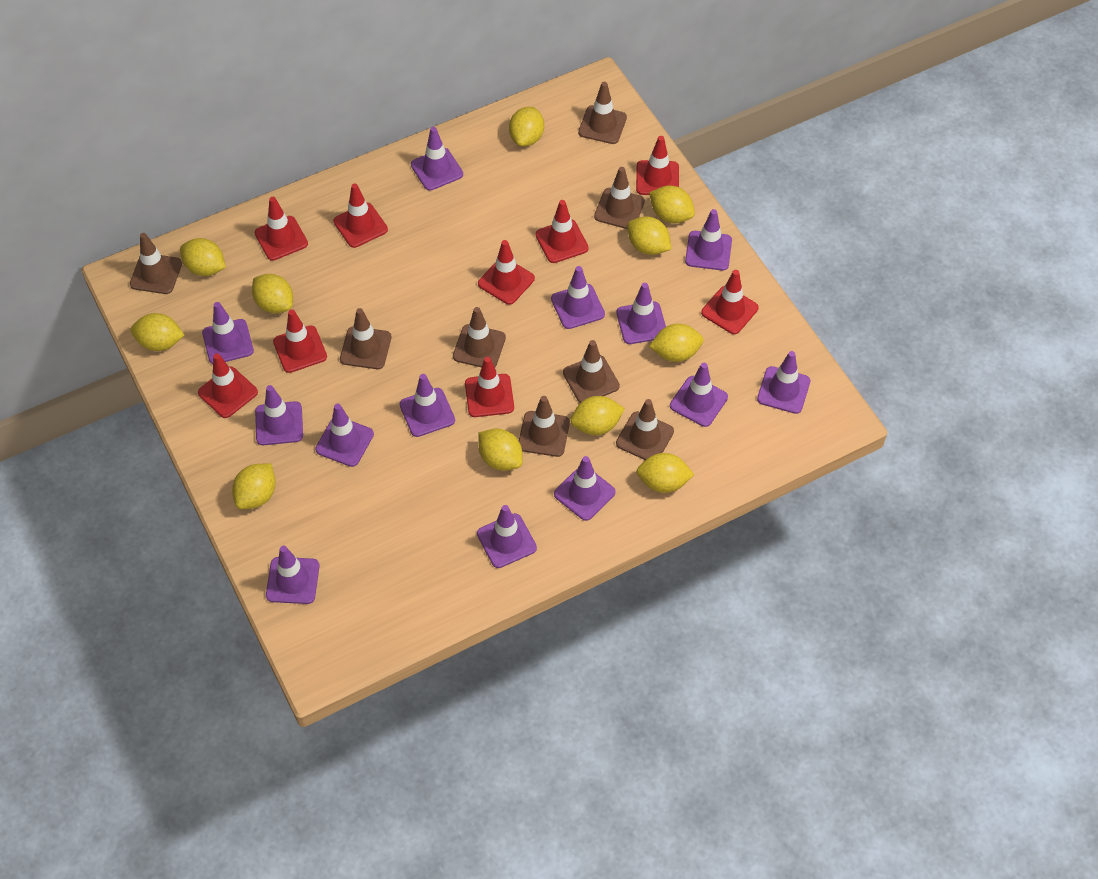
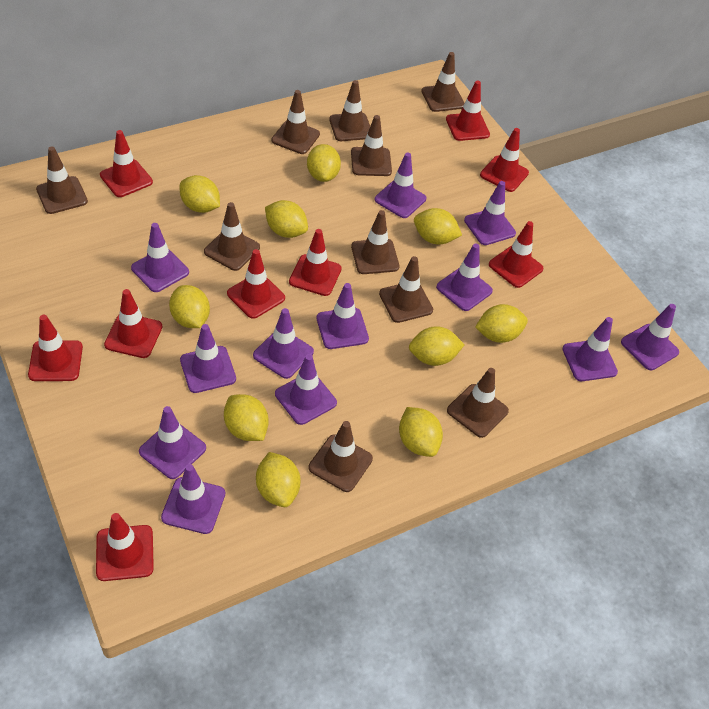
brown traffic cone: [130,233,182,294] [340,308,391,369] [453,307,506,368] [519,396,570,457] [563,340,620,403] [578,82,627,144] [594,167,645,229] [616,399,674,460] = 8 -> [36,146,88,214] [204,202,260,271] [271,90,320,154] [309,421,373,492] [329,80,370,141] [351,115,392,176] [351,210,400,274] [379,256,433,323] [421,52,464,112] [447,368,509,438] = 10
purple traffic cone: [202,302,254,364] [255,385,303,445] [266,546,320,604] [315,404,374,467] [400,374,455,437] [411,127,463,191] [477,505,537,568] [551,266,605,329] [554,456,616,521] [616,283,666,344] [670,363,728,427] [685,209,732,271] [757,351,810,414] = 13 -> [131,223,189,292] [139,406,206,479] [161,464,225,534] [180,324,236,393] [253,308,314,379] [275,354,337,425] [317,283,369,349] [375,152,426,218] [436,244,493,311] [464,181,516,245] [562,317,618,381] [621,304,679,370] = 12
yellow lemon: [130,313,184,351] [180,238,226,276] [232,463,276,509] [252,274,293,313] [478,429,523,471] [509,107,544,146] [570,396,625,435] [627,216,671,255] [636,453,695,493] [649,186,695,223] [649,324,704,362] = 11 -> [169,285,210,328] [180,175,220,213] [224,394,269,441] [256,452,301,507] [265,200,308,238] [307,144,341,182] [399,407,443,457] [409,326,464,366] [414,208,462,244] [475,304,528,343] = 10

